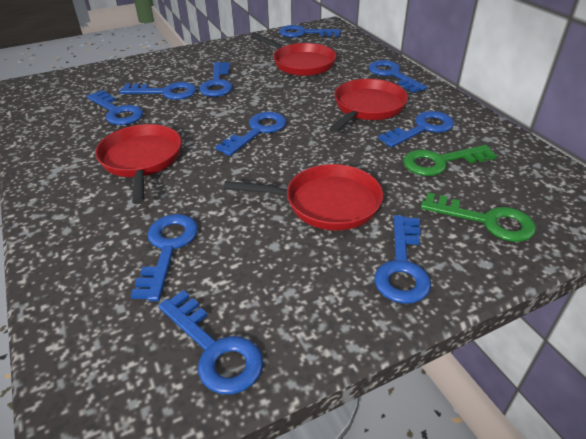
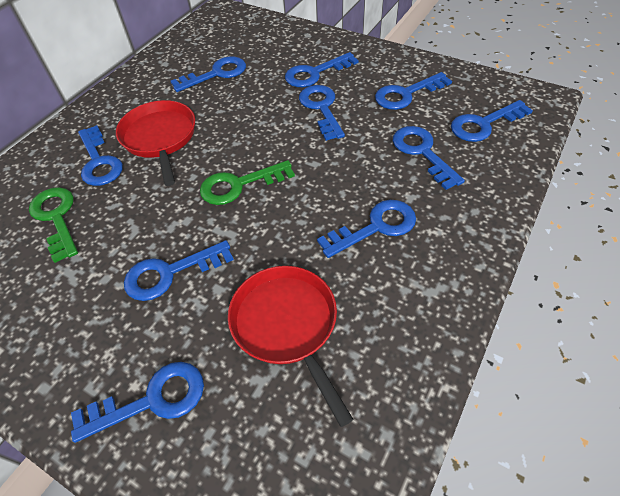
red pan: [95,124,181,204] [224,164,383,230] [250,33,336,76] [329,79,408,133] = 4 -> [116,100,195,186] [228,266,353,427] = 2

